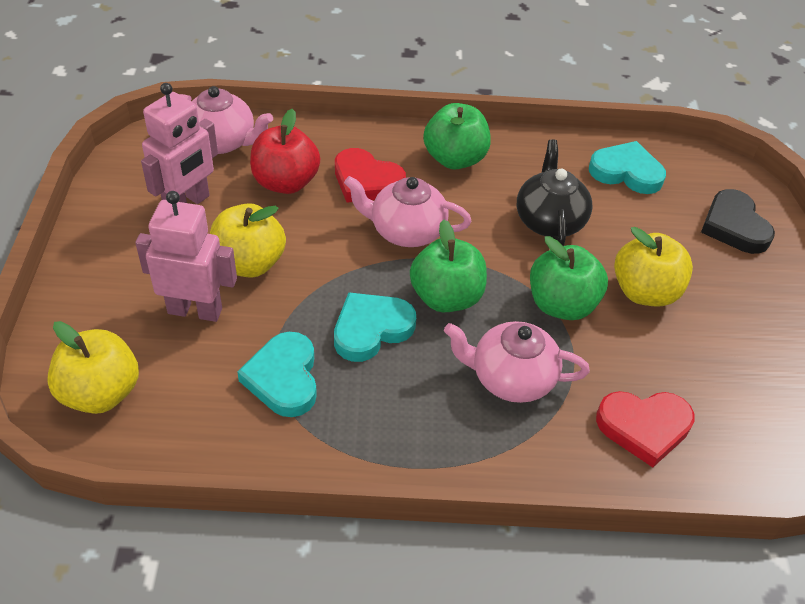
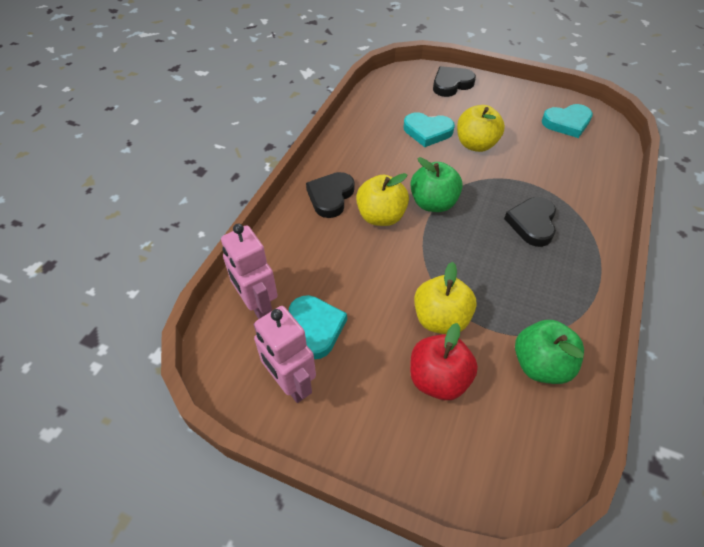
black heart: [701,189,775,254] = 1 -> [306,172,354,218] [433,66,476,97] [504,197,556,247] = 3
black teapot: [516,139,592,246] = 1 -> none = 0
green apple: [410,220,487,312] [423,103,491,170] [530,236,608,320] = 3 -> [410,157,463,212] [515,320,584,384] = 2
pink teapot: [179,86,273,154] [344,176,471,247] [444,321,590,403] = 3 -> none = 0
red heart: [335,148,406,202] [596,391,695,467] = 2 -> none = 0

